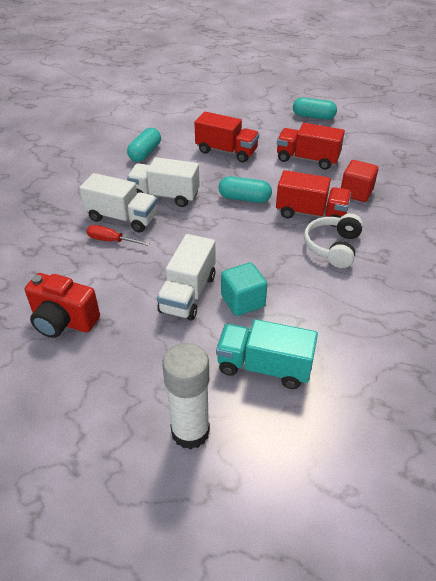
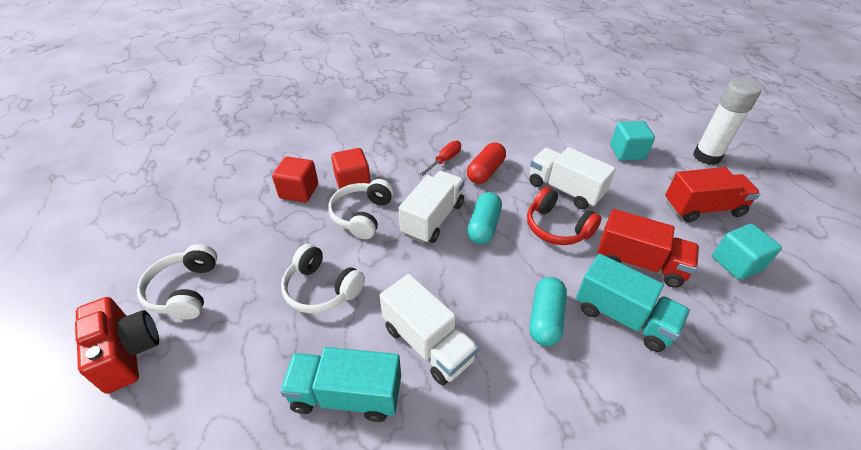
red capsule: none = 0 -> [467,142,506,184] = 1
red cube: [341,160,378,202] = 1 -> [272,157,318,202] [331,148,371,189] = 2
red headphones: none = 0 -> [527,187,602,245] = 1
red truck: [194,112,259,163] [276,170,351,227] [277,123,345,170] = 3 -> [598,209,699,288] [665,167,760,223] = 2
turquoise capsule: [127,128,161,162] [219,176,272,203] [293,97,337,120] = 3 -> [467,192,502,244] [529,277,567,346] = 2
turquoise cube: [221,262,267,316] = 1 -> [610,121,655,161] [712,224,782,280] = 2
turquoise truck: [216,319,318,389] = 1 -> [280,347,401,422] [576,254,690,352] = 2
white headphones: [304,213,363,268] = 1 -> [137,244,217,320] [281,244,365,314] [328,179,394,239] = 3

